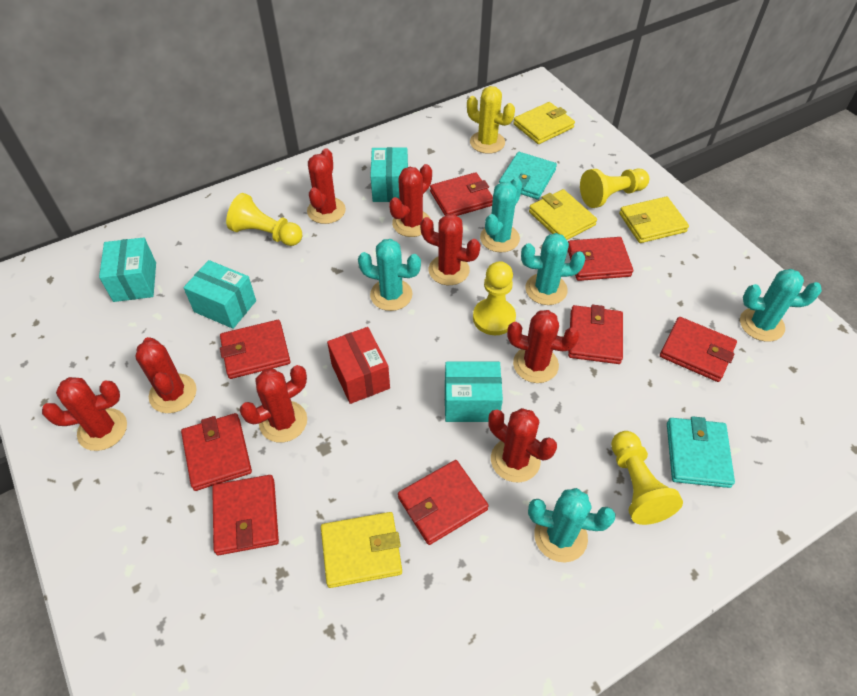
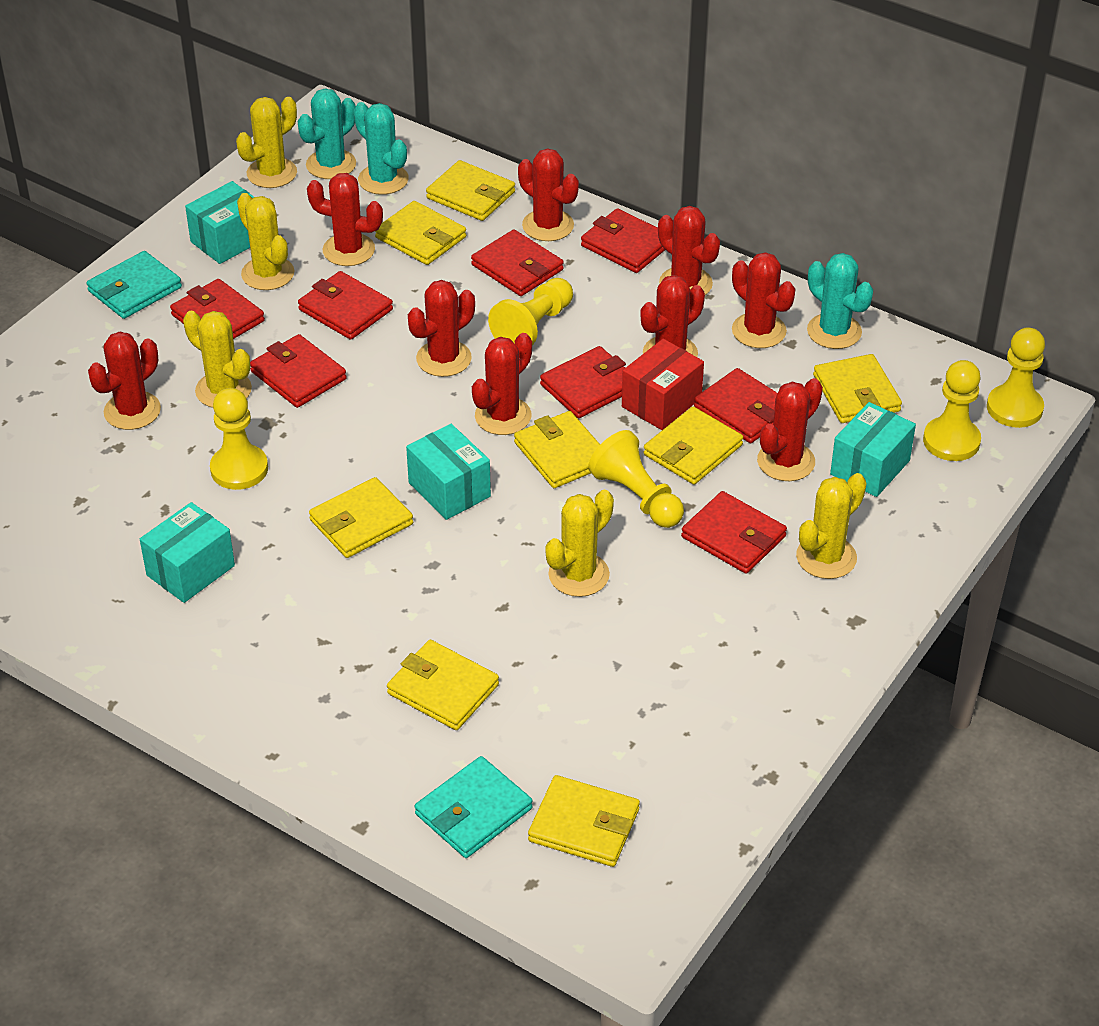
red cactus: [42,377,127,451] [135,337,197,413] [240,365,307,443] [307,148,346,224] [389,164,432,237] [420,214,481,285] [489,408,557,483] [507,310,579,383] = 8 -> [88,332,161,430] [307,173,383,266] [408,280,475,377] [472,333,532,435] [518,149,579,241] [640,275,705,357] [658,206,720,295] [732,252,795,348] [757,378,823,481] = 9
turquoise cactus: [358,239,421,311] [480,178,522,253] [521,233,585,305] [528,488,616,562] [740,269,822,342] = 5 -> [297,88,356,179] [354,102,409,195] [807,253,873,349] = 3
yellow cactus: [467,86,515,154] = 1 -> [183,311,252,408] [236,97,297,188] [237,193,295,290] [545,490,614,597] [796,473,867,579] = 5
yellow pawn: [226,193,302,246] [473,261,516,335] [580,168,649,208] [611,431,683,525] = 4 -> [210,388,268,490] [488,278,573,345] [588,430,684,528] [923,360,981,461] [987,328,1045,428] = 5
yellow wallet: [321,512,402,588] [513,102,575,144] [529,189,597,240] [619,197,689,243] = 4 -> [309,477,413,558] [375,201,466,265] [387,640,499,730] [426,160,515,221] [514,411,600,488] [528,775,640,867] [644,406,743,485] [813,354,902,423] = 8

